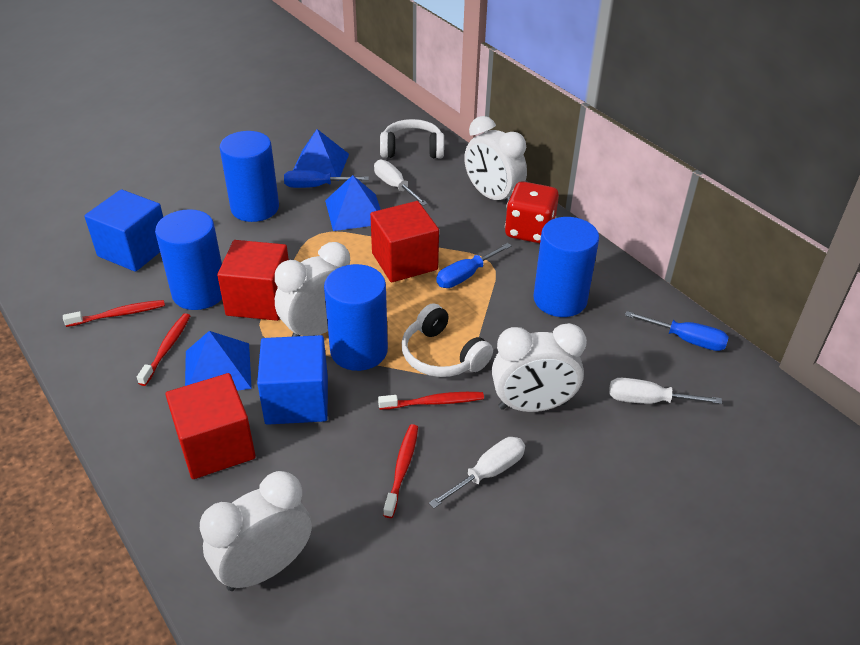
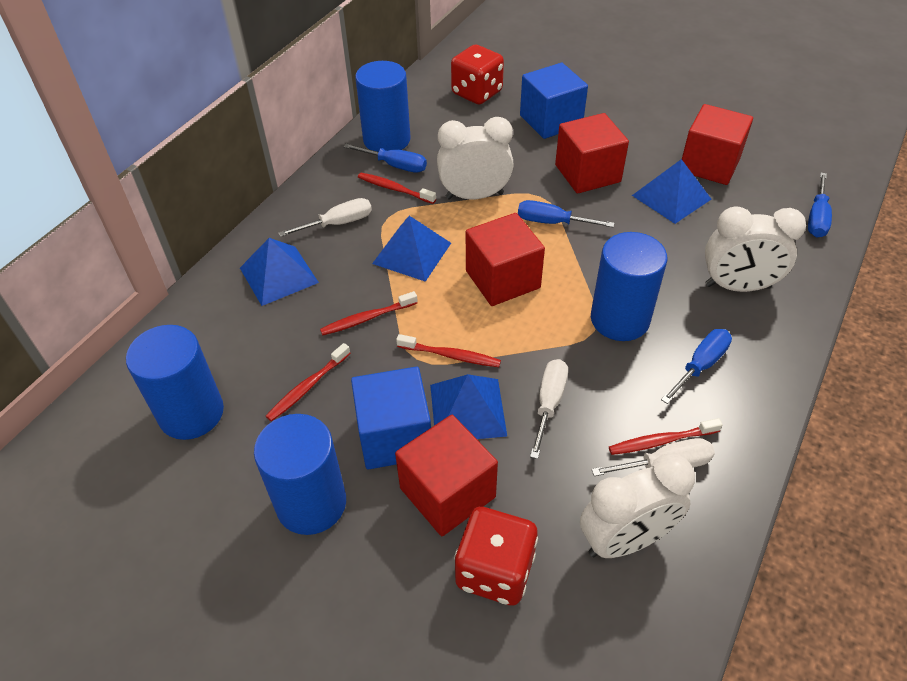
blue pyramid: [185,331,252,391] [293,129,349,181] [325,175,381,231] = 3 -> [240,238,319,306] [372,216,451,282] [430,374,507,439] [632,159,712,224] = 4
blue screwdriver: [284,170,369,188] [436,243,512,288] [625,311,729,351] = 3 -> [343,144,427,173] [518,200,615,228] [661,329,732,404] [808,173,832,238] = 4
red cube: [165,373,256,479] [217,240,289,321] [370,201,439,282] = 3 -> [395,415,498,536] [466,213,545,306] [555,113,629,194] [682,104,753,185] = 4
red dice: [505,181,559,243] = 1 -> [451,45,504,105] [454,507,538,606] = 2
red toothbrush: [63,300,165,327] [137,313,190,386] [378,392,484,410] [383,424,418,518] = 4 -> [266,343,351,422] [320,291,418,335] [358,173,436,204] [396,334,501,367] [609,418,723,455] = 5
white clock: [200,471,312,591] [275,242,350,337] [464,116,527,203] [492,323,587,412] = 4 -> [437,117,514,199] [580,454,695,558] [705,206,806,292] = 3
white headphones: [380,119,444,159] [402,303,493,377] = 2 -> none = 0

